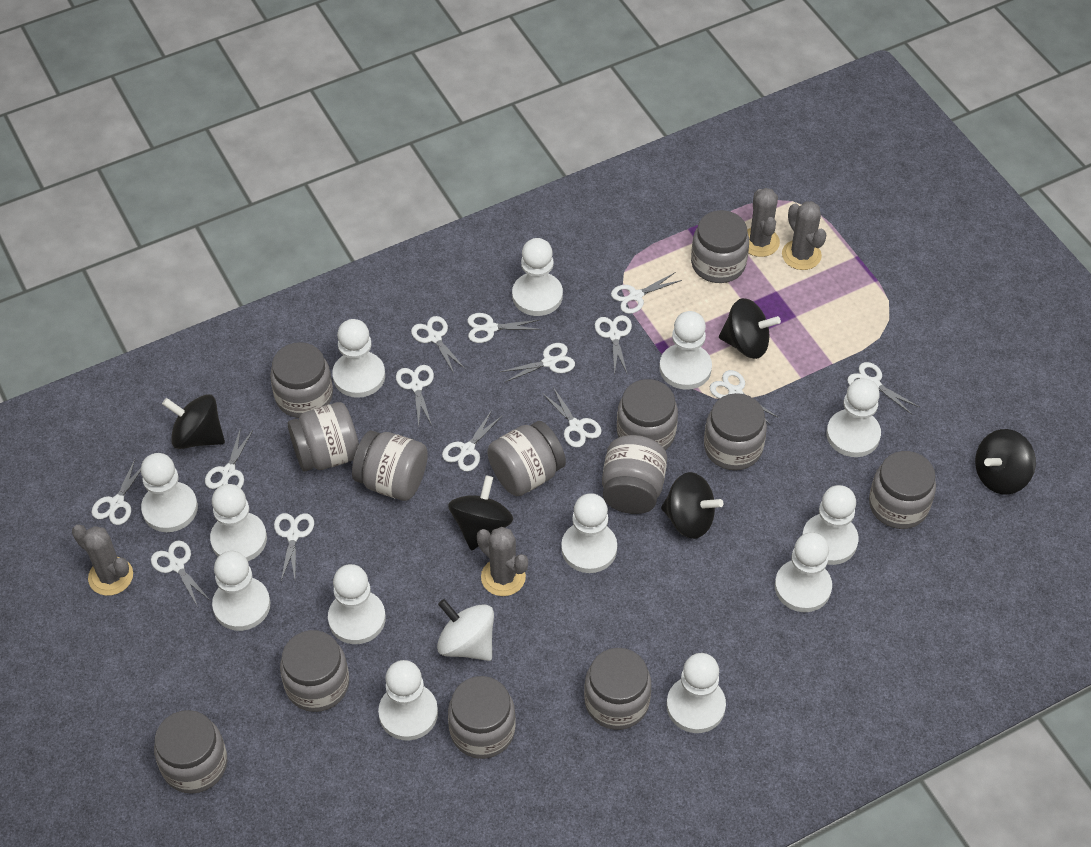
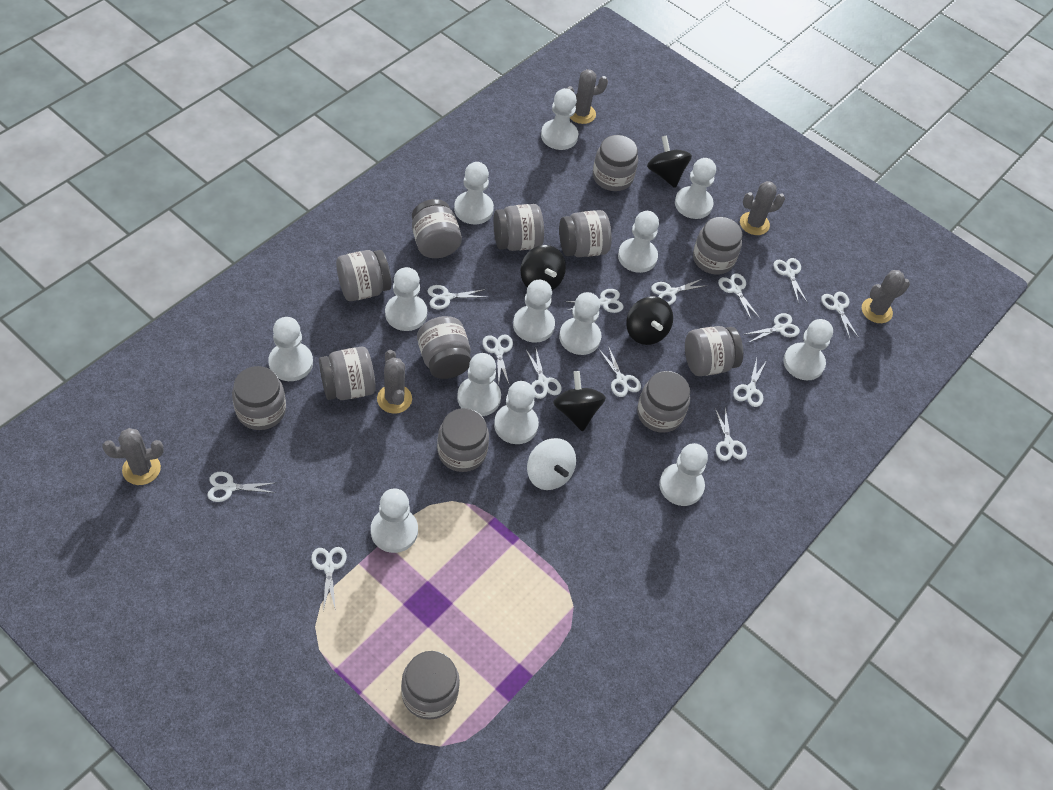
black spinning top: [162,394,225,449] [448,475,513,551] [661,472,723,539] [719,298,781,359] [975,429,1036,494] = 5 -> [520,245,566,290] [553,371,606,431] [626,296,673,345] [647,135,692,188] = 4
grey cactus: [72,525,133,596] [477,527,528,596] [747,188,780,257] [782,201,826,270] = 4 -> [103,428,164,485] [377,350,412,414] [567,69,608,124] [740,181,785,235] [862,270,910,323] = 5

